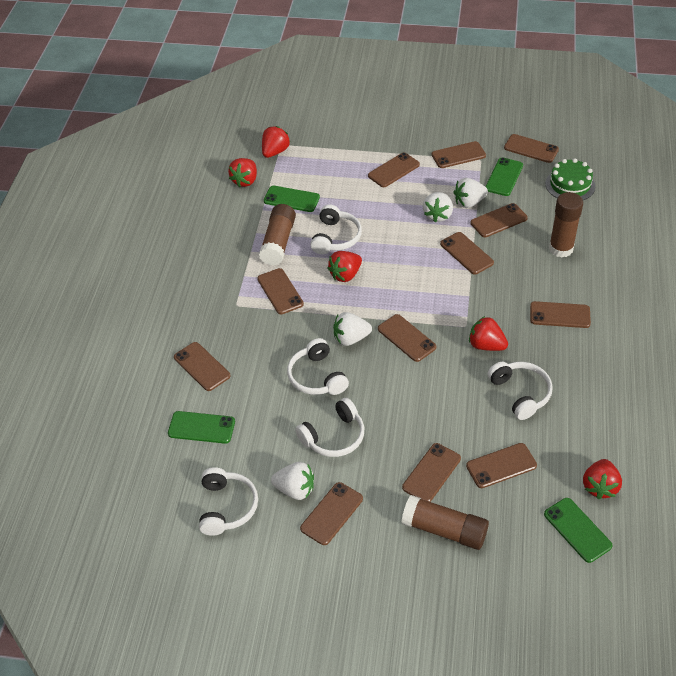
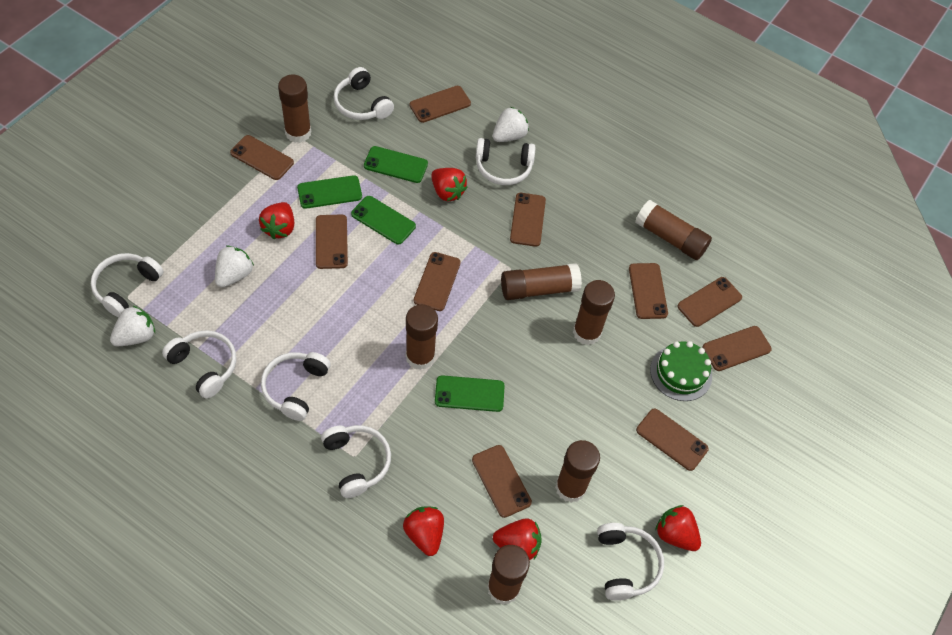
brown glue stick: [259,204,296,266] [401,495,489,550] [549,192,583,257] = 3 -> [278,75,311,143] [406,304,438,370] [487,545,530,605] [501,263,582,300] [555,440,600,503] [573,280,615,345] [635,200,712,260] = 7
brown phone: [174,342,230,391] [257,268,304,314] [300,482,363,545] [368,152,420,187] [378,314,436,362] [402,443,461,502] [431,141,486,168] [440,232,494,275] [466,443,537,488] [470,203,528,237] [504,134,559,163] [530,301,591,328] = 12 -> [230,135,294,180] [316,215,348,269] [410,86,471,123] [414,252,461,311] [472,445,532,518] [510,193,546,247] [629,263,668,319] [636,408,709,471] [678,277,742,327] [702,326,772,371] = 10
white headphones: [199,467,258,536] [287,338,349,395] [295,398,364,457] [310,205,362,254] [488,362,553,420] = 5 -> [91,253,164,317] [162,330,236,399] [261,352,331,421] [321,425,391,498] [333,67,394,120] [476,138,535,185] [597,523,664,601] = 7
white strawberry: [271,462,314,500] [333,312,372,346] [423,192,453,222] [453,178,488,208] = 4 -> [110,305,155,346] [215,246,254,287] [493,107,529,142] = 3

